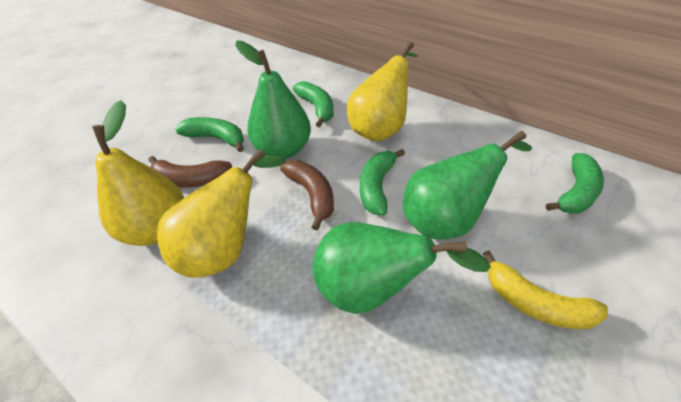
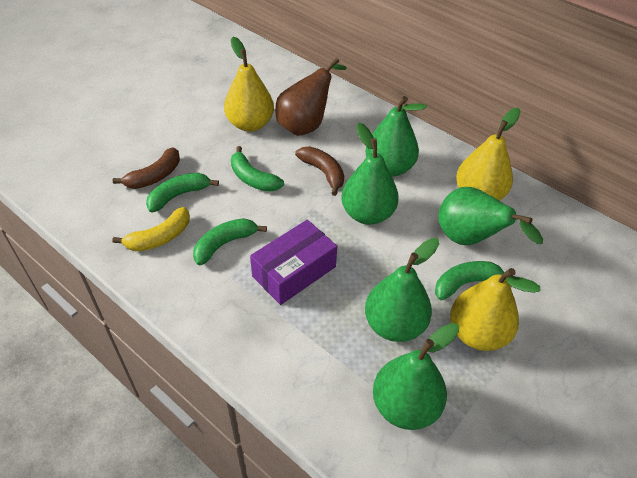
brown pear: none = 0 -> [275,58,347,136] = 1
green pear: [235,40,311,159] [312,222,491,314] [403,131,532,239] = 3 -> [341,123,399,225] [365,96,427,177] [365,238,439,342] [373,323,459,430] [438,187,543,245] = 5
purple box: none = 0 -> [250,220,337,305] = 1

